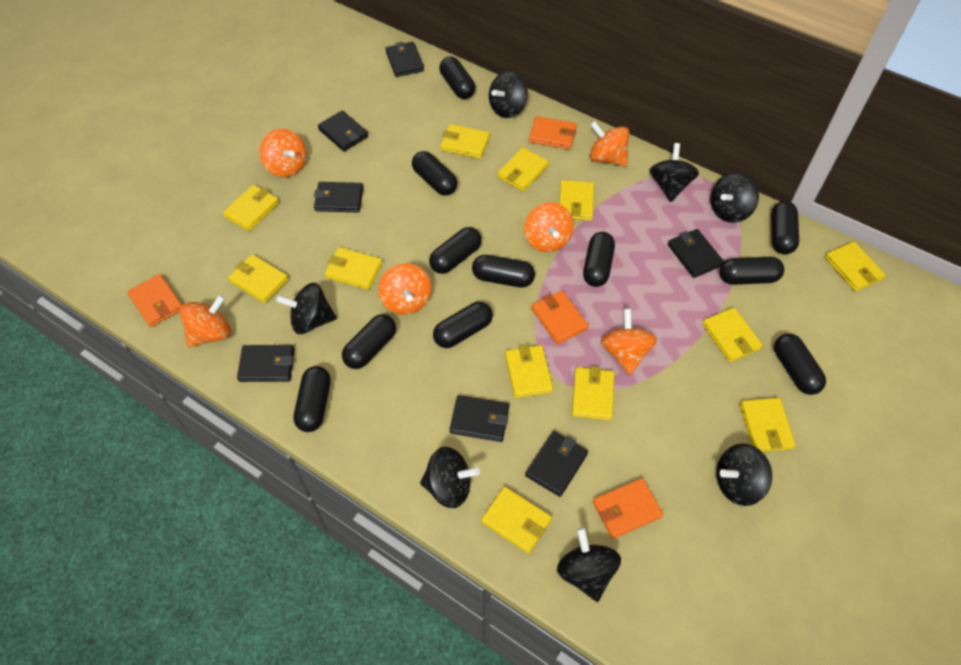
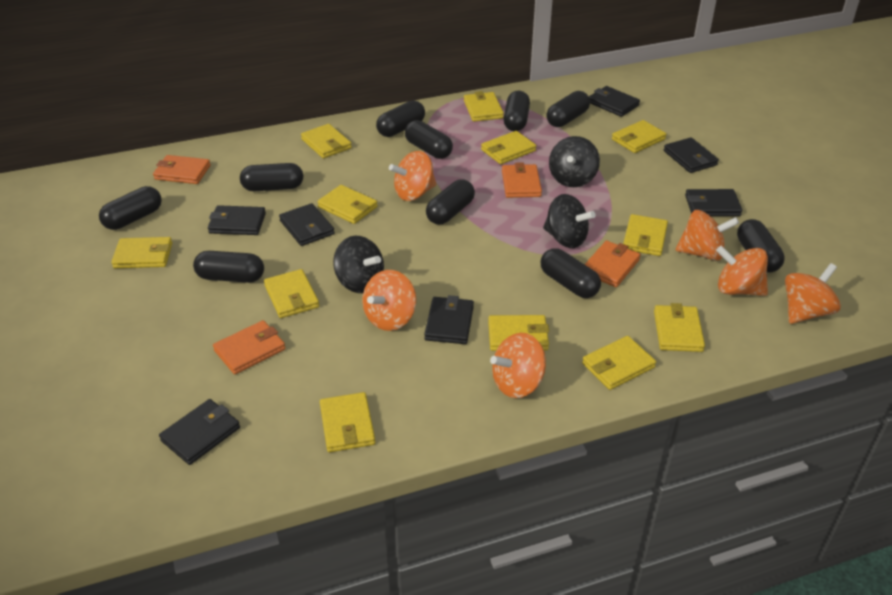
black capsule: [293,366,331,432] [342,314,396,369] [412,151,457,196] [429,227,482,274] [433,302,493,348] [439,56,475,99] [472,255,535,288] [583,232,615,287] [719,257,784,285] [771,201,799,255] [774,333,826,395] = 11 -> [99,186,162,230] [193,251,264,283] [240,163,303,191] [376,100,425,137] [405,120,453,159] [426,179,475,225] [503,91,530,131] [541,248,601,298] [546,91,590,127] [737,219,785,273] = 10
black spinning top: [276,283,337,334] [420,447,480,508] [489,71,528,118] [557,527,621,602] [650,143,699,202] [710,172,759,223] [716,444,772,506] = 7 -> [333,236,384,293] [543,194,596,248] [549,136,600,187] = 3

